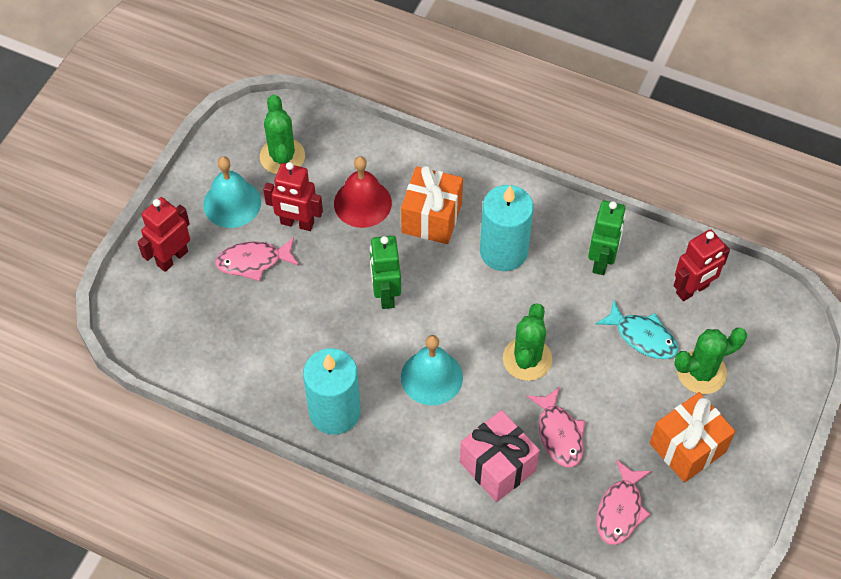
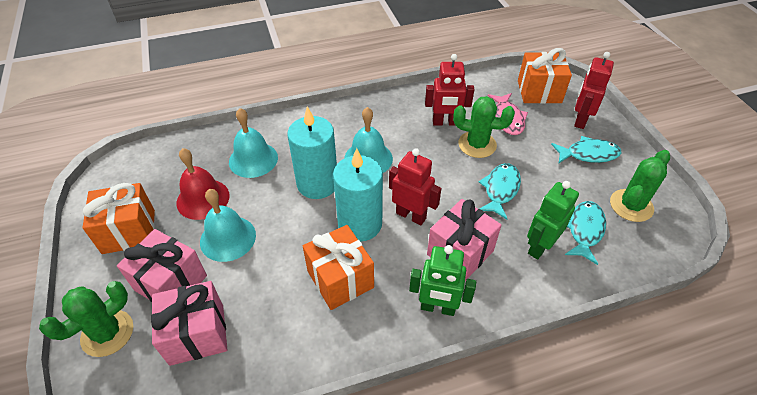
orange gift: [401,165,463,244] [650,392,736,482] = 2 -> [82,183,155,254] [303,225,374,310] [518,48,572,104] = 3
pink fish: [215,237,299,281] [527,387,585,467] [597,459,651,545] = 3 -> [488,93,528,135] = 1
pink gift: [460,410,540,502] = 1 -> [117,229,207,302] [151,281,227,366] [427,199,502,281] = 3
turquoise bell: [203,156,261,228] [401,335,463,405] = 2 -> [200,189,256,262] [229,108,278,178] [344,107,393,173] = 3
turquoise fish: [596,300,678,359] = 1 -> [479,163,521,220] [551,136,621,163] [565,201,606,265] = 3

